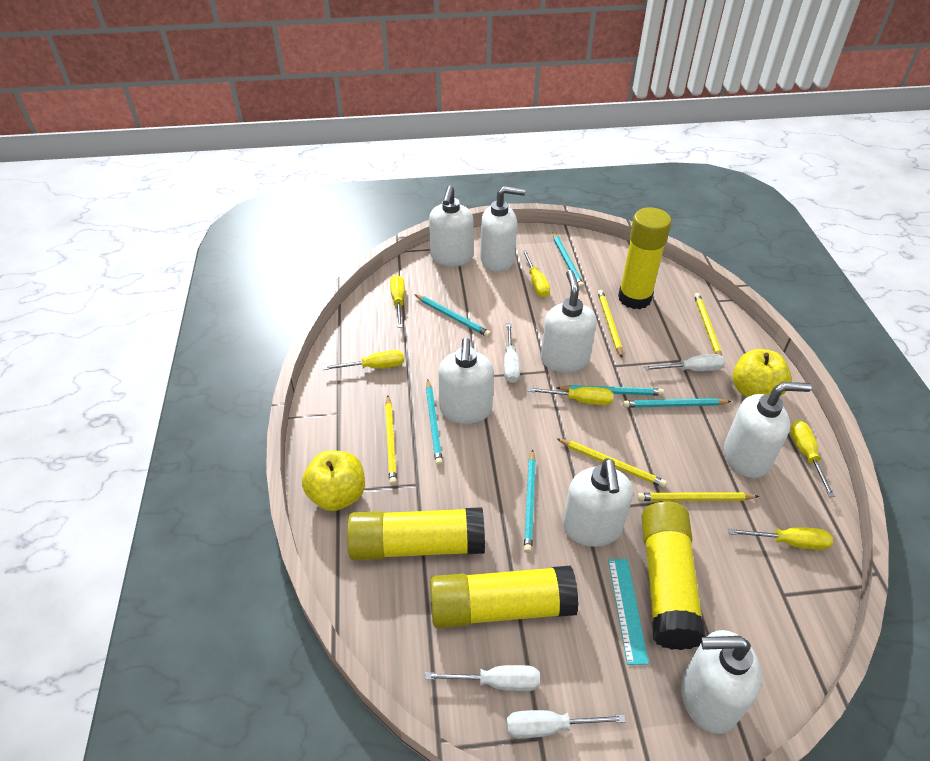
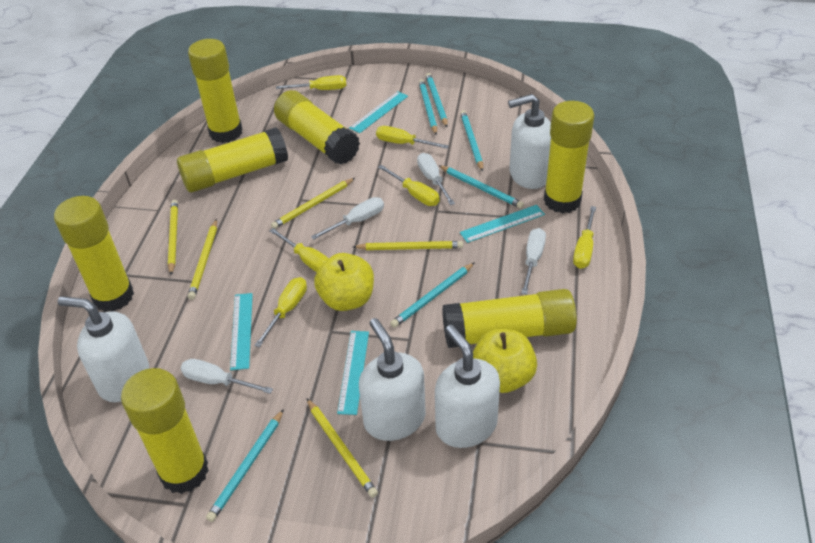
turquoise ruler: [608,559,649,665] = 1 -> [230,293,253,370] [337,331,369,415] [349,91,408,133] [460,205,545,243] = 4
white soap dispenser: [429,186,474,266] [438,338,494,424] [480,186,525,272] [541,270,597,373] [563,458,633,547] [681,630,762,734] [724,382,812,478] = 7 -> [58,296,149,402] [359,318,426,441] [435,325,500,448] [508,94,551,189] = 4
yellow glue stick: [347,507,485,560] [430,566,578,628] [618,208,671,309] [641,501,706,650] = 4 -> [54,196,134,312] [121,368,209,494] [177,127,288,192] [188,39,242,143] [274,90,360,165] [442,289,577,348] [544,101,594,214] = 7

